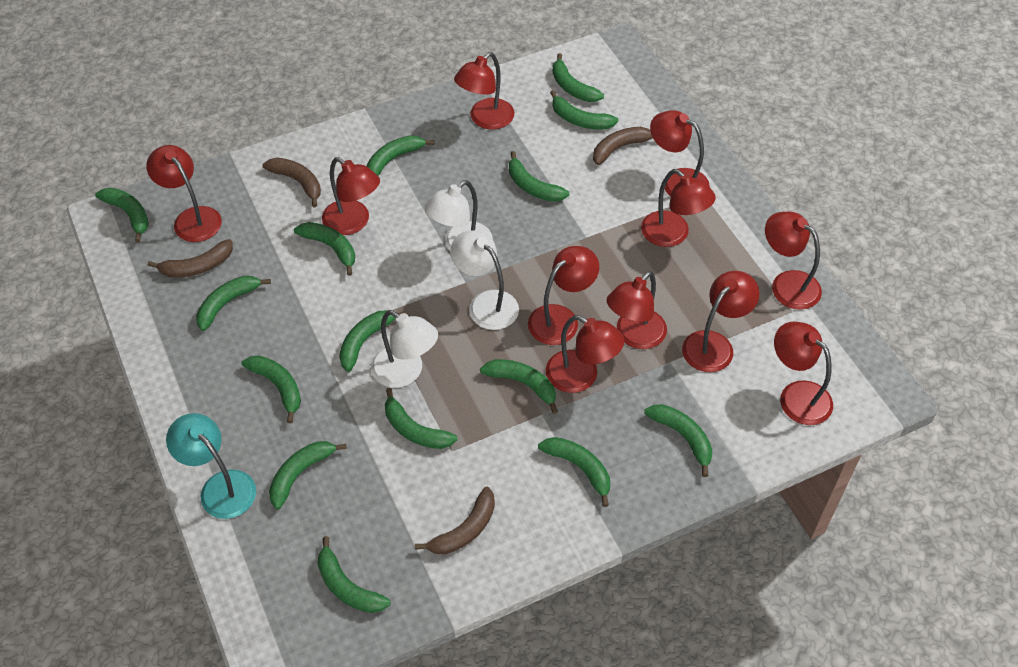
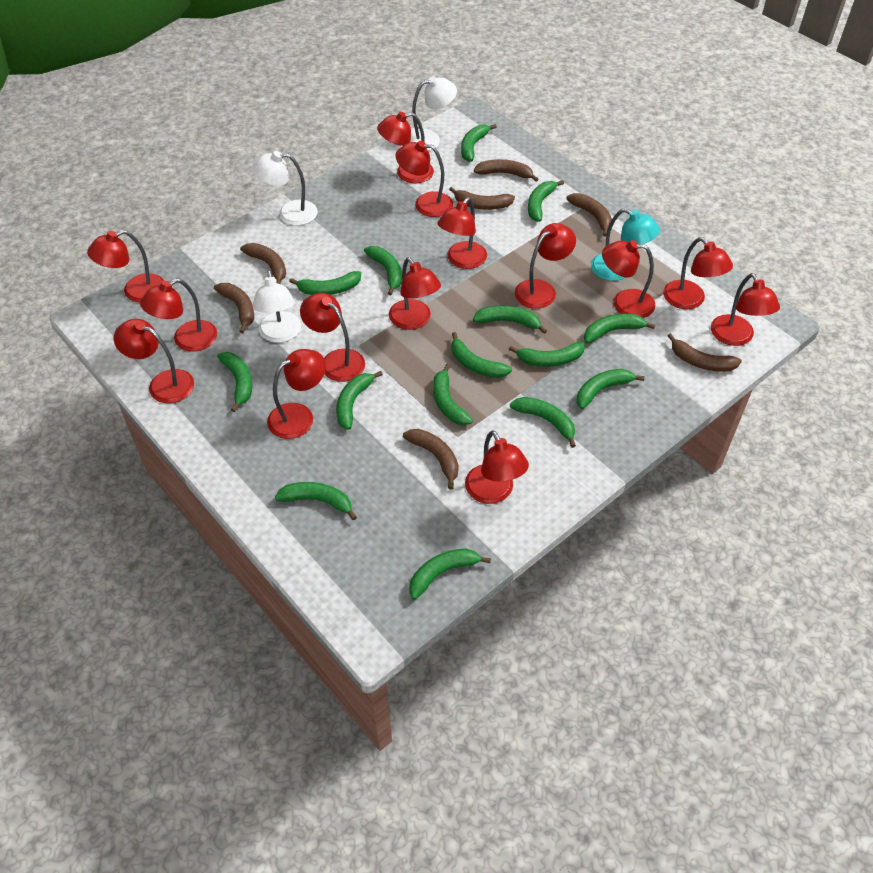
brown banana: [148,239,233,278] [262,158,321,207] [415,487,495,554] [593,127,653,165] = 4 -> [214,283,254,333] [240,243,286,284] [403,429,459,490] [449,187,515,210] [474,159,538,182] [566,193,612,237] [667,333,742,372] = 7
red lamp: [147,145,222,242] [322,157,380,235] [454,52,514,130] [528,246,599,345] [546,315,624,393] [607,271,667,349] [641,169,716,247] [650,110,710,197] [682,271,760,372] [765,212,822,310] [774,322,833,425] = 11 -> [87,230,164,303] [114,319,194,403] [140,279,217,352] [267,349,326,439] [300,293,365,382] [377,112,434,184] [389,257,441,330] [395,141,453,217] [437,197,487,269] [465,430,529,504] [514,223,576,309] [602,240,655,318] [663,237,733,309] [711,273,780,346] = 14

